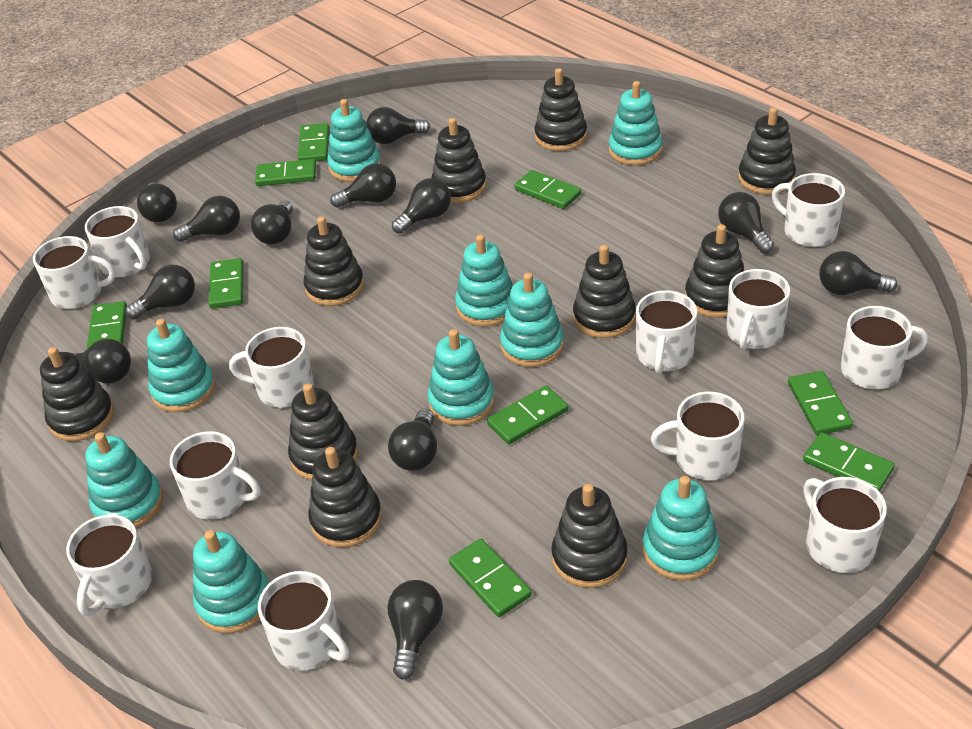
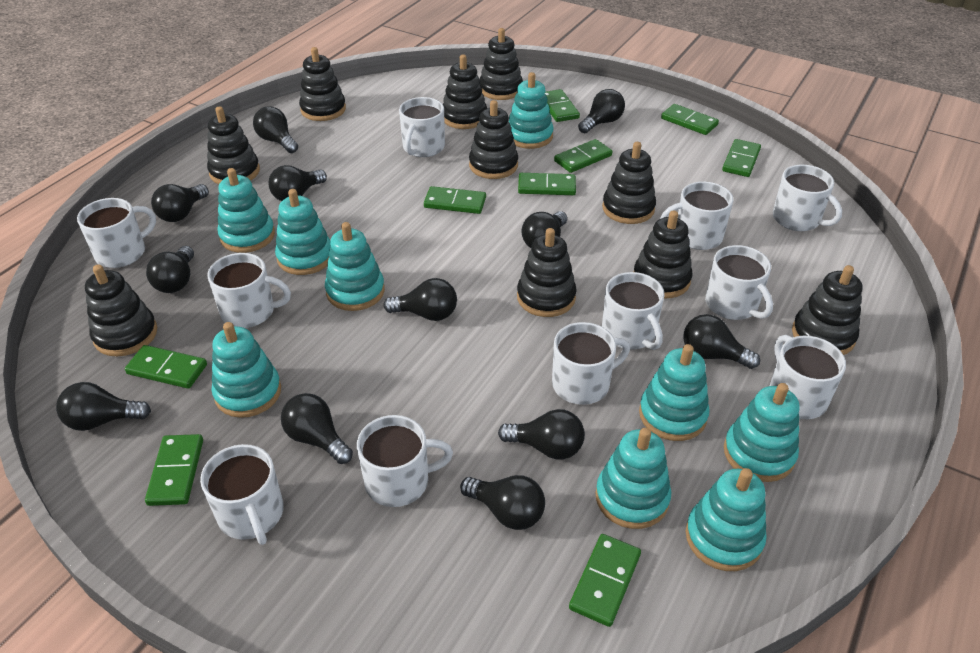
white mug: [33,236,116,309] [66,514,153,616] [85,206,150,277] [170,431,260,520] [229,327,314,408] [258,571,349,671] [636,290,697,374] [651,392,745,480] [726,269,790,350] [772,173,845,247] [803,477,887,573] [841,306,928,389] = 12 -> [77,198,156,268] [200,444,284,545] [207,253,291,328] [357,415,453,507] [399,97,445,157] [552,322,630,405] [602,272,665,350] [660,181,733,250] [705,245,773,320] [770,335,846,419] [773,165,842,231] = 11

